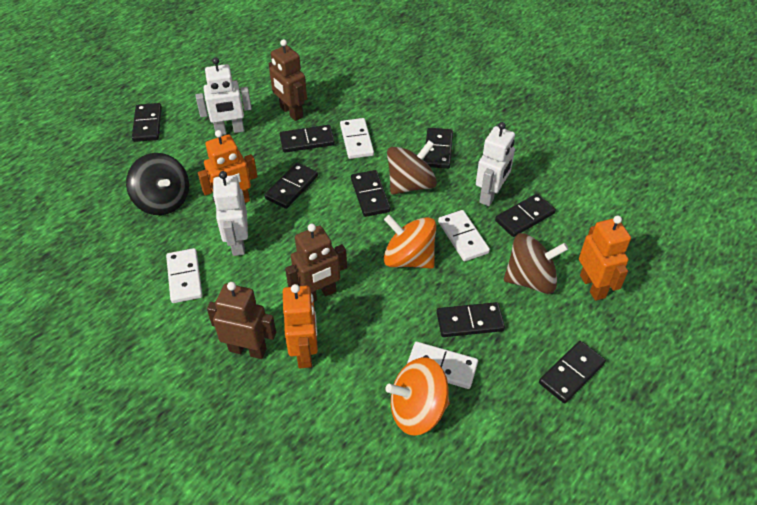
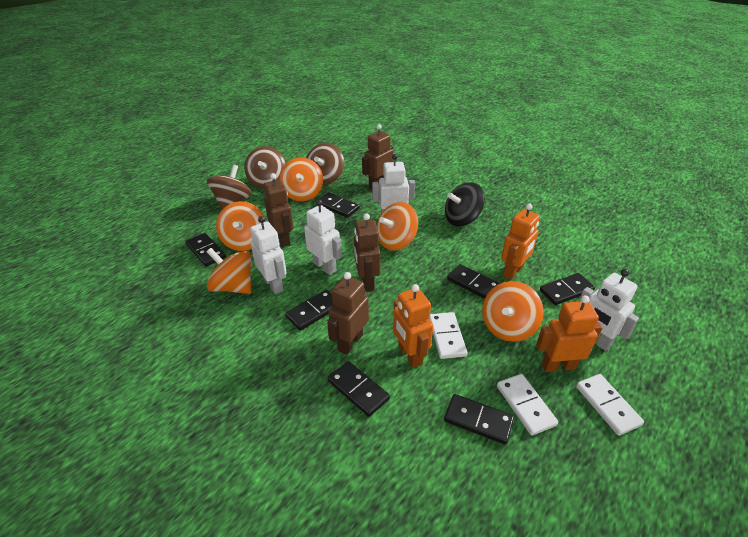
black domino: [132,103,162,142] [264,163,318,209] [280,125,335,153] [351,170,391,217] [424,128,453,169] [437,302,505,337] [495,193,556,237] [539,341,606,403] = 8 -> [185,233,226,267] [285,290,333,331] [319,192,360,218] [328,361,390,417] [444,394,514,445] [447,264,500,299] [540,273,595,305] = 7
brown robot: [207,282,276,359] [269,39,307,121] [285,224,347,302] = 3 -> [264,173,293,247] [327,272,369,355] [354,213,381,292] [362,124,393,190] = 4
brown spinning top: [387,140,437,195] [504,233,568,294] = 2 -> [207,165,252,210] [244,146,286,189] [306,143,344,185] = 3
orange spinning top: [384,215,436,269] [385,357,450,436] = 2 -> [207,248,251,294] [216,201,266,251] [279,157,323,201] [377,202,418,250] [482,281,544,342] = 5
white domino: [166,248,202,303] [340,118,374,159] [407,342,478,389] [438,210,490,261] = 4 -> [429,312,468,359] [497,374,558,435] [576,374,644,436] = 3
white robot: [196,57,252,135] [212,171,248,256] [476,122,515,206] = 3 -> [250,216,287,294] [304,199,342,275] [372,154,415,213] [579,269,639,351] = 4

